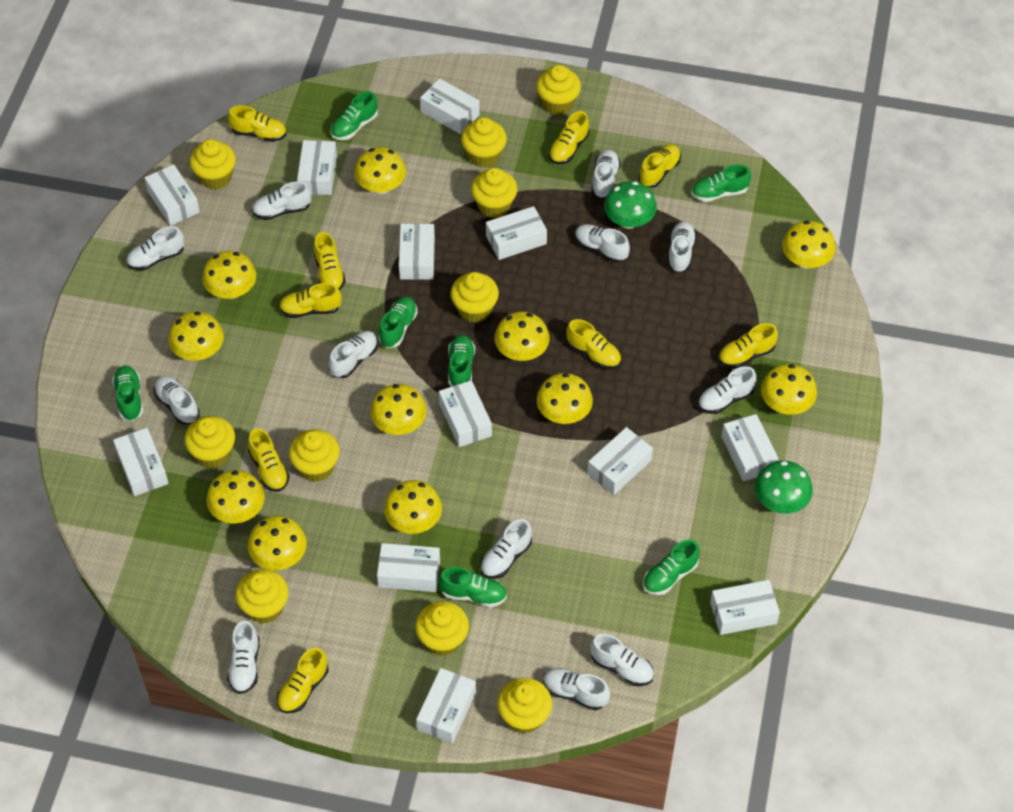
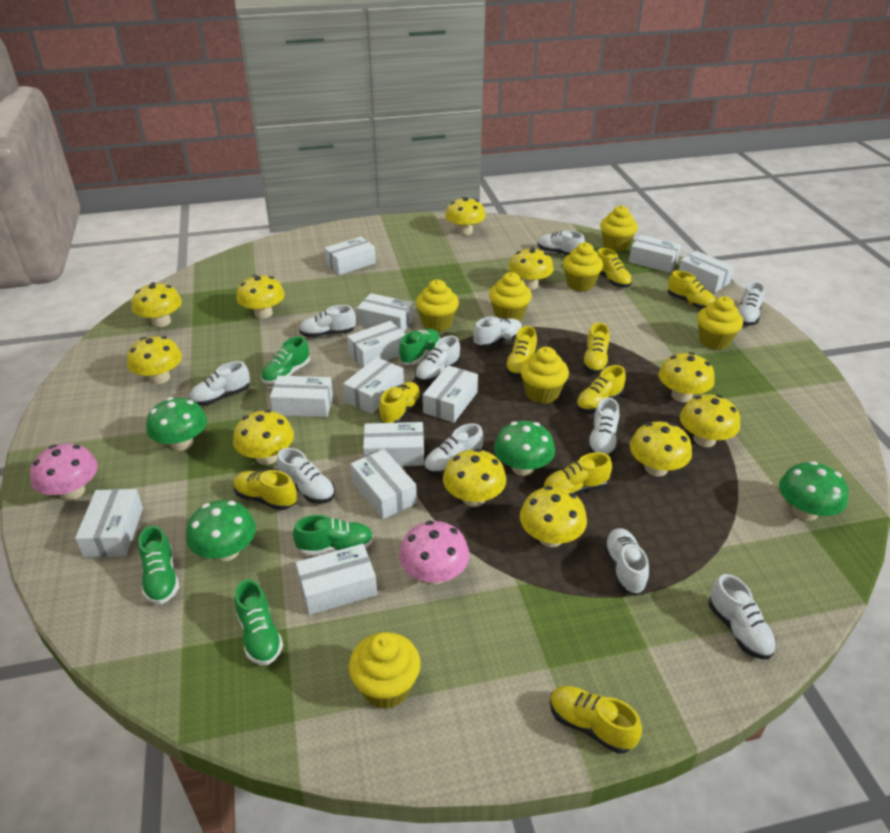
green mushroom: [604,181,657,229] [755,460,813,514] = 2 -> [146,397,207,451] [186,500,256,562] [494,421,555,476] [779,461,849,521] = 4
green shoe: [112,366,143,421] [331,91,378,140] [378,297,418,348] [439,567,507,608] [448,335,475,387] [643,539,700,595] [691,164,751,202] = 7 -> [138,526,179,604] [234,579,283,665] [261,336,310,384] [293,515,374,556] [399,329,440,365] = 5
pink mushroom: none = 0 -> [30,444,98,500] [399,521,470,584] = 2
white shoe: [126,226,184,271] [154,376,199,425] [227,621,260,694] [252,181,311,220] [329,331,378,378] [480,519,532,579] [543,668,610,710] [575,224,630,263] [590,634,654,686] [591,150,621,199] [668,221,696,273] [698,366,757,414] = 12 -> [189,361,250,406] [277,448,335,504] [299,305,356,338] [415,336,460,383] [424,423,484,475] [473,316,522,348] [538,231,585,255] [587,398,619,456] [603,528,649,595] [709,574,776,659] [738,282,765,325] = 11
yellow cupcake: [184,416,235,468] [189,139,236,189] [235,569,289,624] [289,429,340,482] [415,601,469,656] [450,272,499,323] [461,117,507,168] [471,167,518,218] [497,678,552,734] [536,65,581,115] = 10 -> [349,632,421,709] [416,279,459,332] [489,272,532,321] [520,347,569,404] [563,242,603,292] [600,205,638,252] [697,296,743,350] = 7

